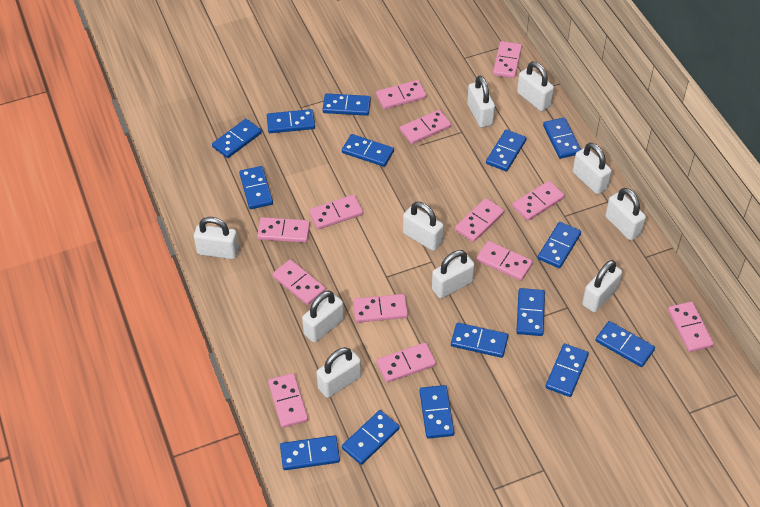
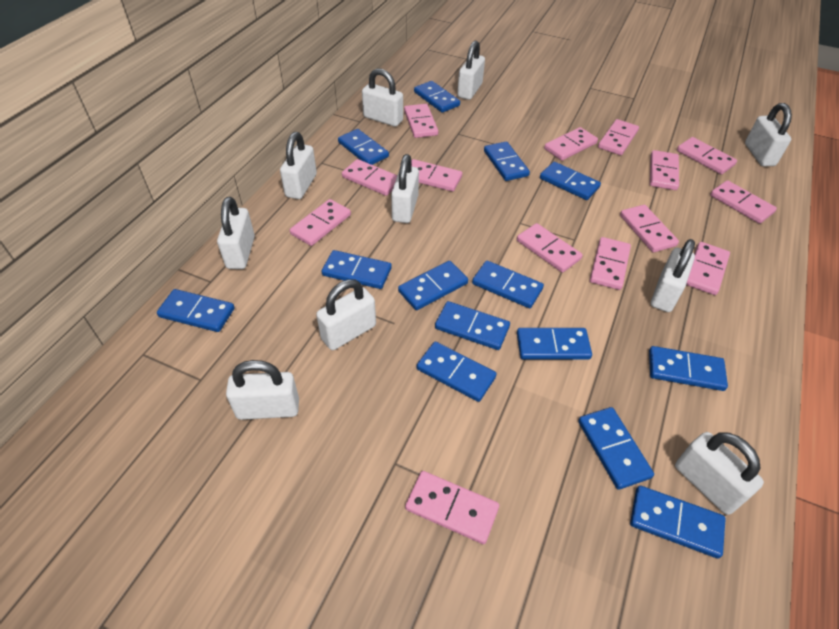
blue domino: [212,119,262,158] [239,166,273,209] [267,109,315,133] [280,435,340,470] [322,93,371,116] [342,134,394,167] [342,410,400,465] [419,385,454,439] [451,323,508,358] [486,129,526,172] [516,288,545,336] [538,222,581,268] [543,118,581,159] [546,344,589,397] [596,321,655,367] = 15 -> [157,289,235,332] [322,250,392,289] [338,129,389,165] [398,261,468,310] [414,81,460,113] [417,341,497,402] [435,301,510,350] [472,261,544,308] [484,142,530,181] [517,328,592,360] [540,162,601,200] [578,407,654,490] [630,486,726,558] [649,346,728,391] = 14
pink domino: [257,217,310,243] [268,373,308,428] [272,259,326,305] [309,195,363,230] [353,294,408,323] [376,80,426,109] [377,343,436,383] [400,110,451,144] [455,198,504,242] [477,241,533,281] [493,41,522,78] [512,181,565,221] [668,302,714,352] = 13 -> [290,199,351,246] [342,159,397,196] [404,104,438,138] [405,471,499,544] [411,159,462,192] [517,223,583,273] [544,127,598,160] [590,237,631,290] [598,119,639,155] [620,205,679,253] [650,150,679,190] [677,137,737,175] [686,242,730,295] [710,180,777,224] = 14

